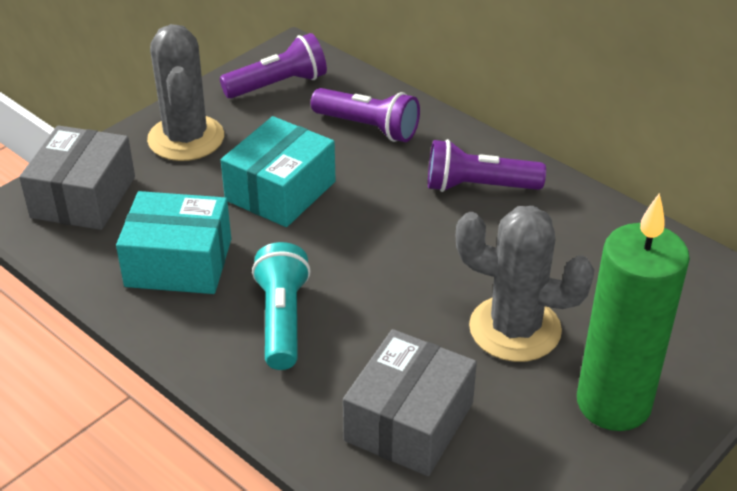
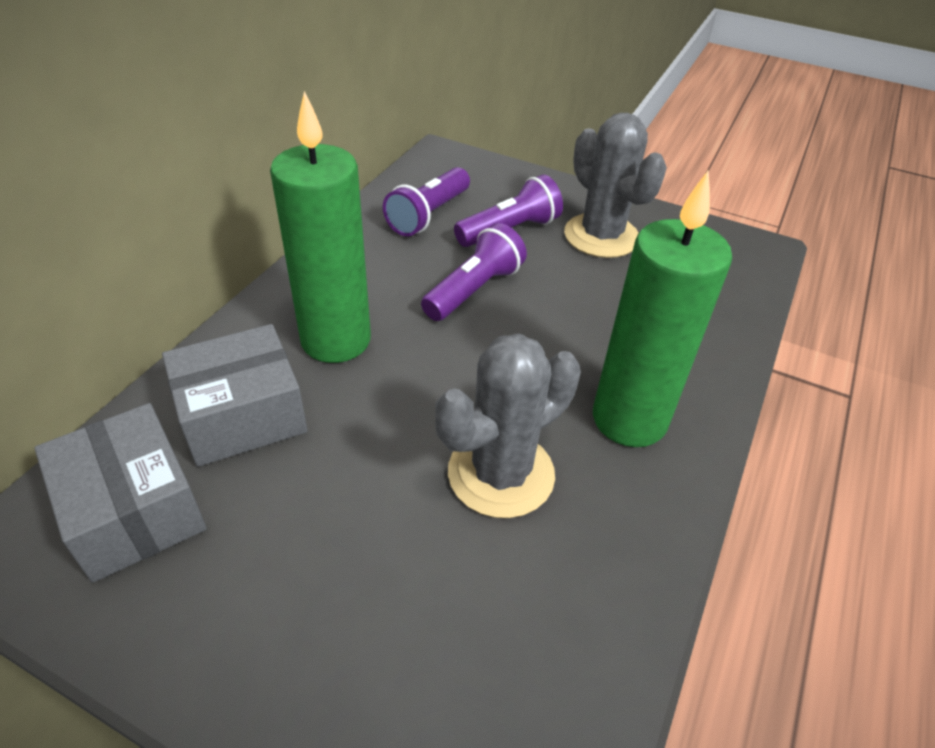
green candle: [577,193,690,431] = 1 -> [270,91,371,363] [593,171,732,447] = 2
turquoise box: [116,191,231,294] [221,116,336,227] = 2 -> none = 0
turquoise flashlight: [252,242,311,370] = 1 -> none = 0

